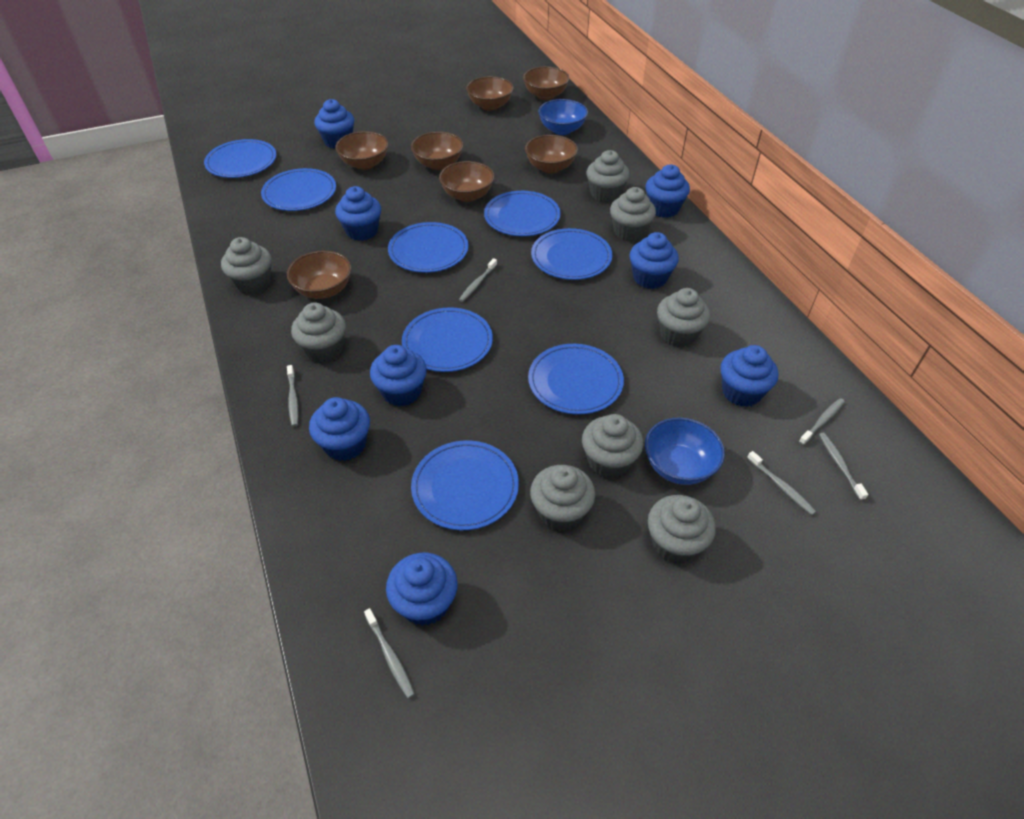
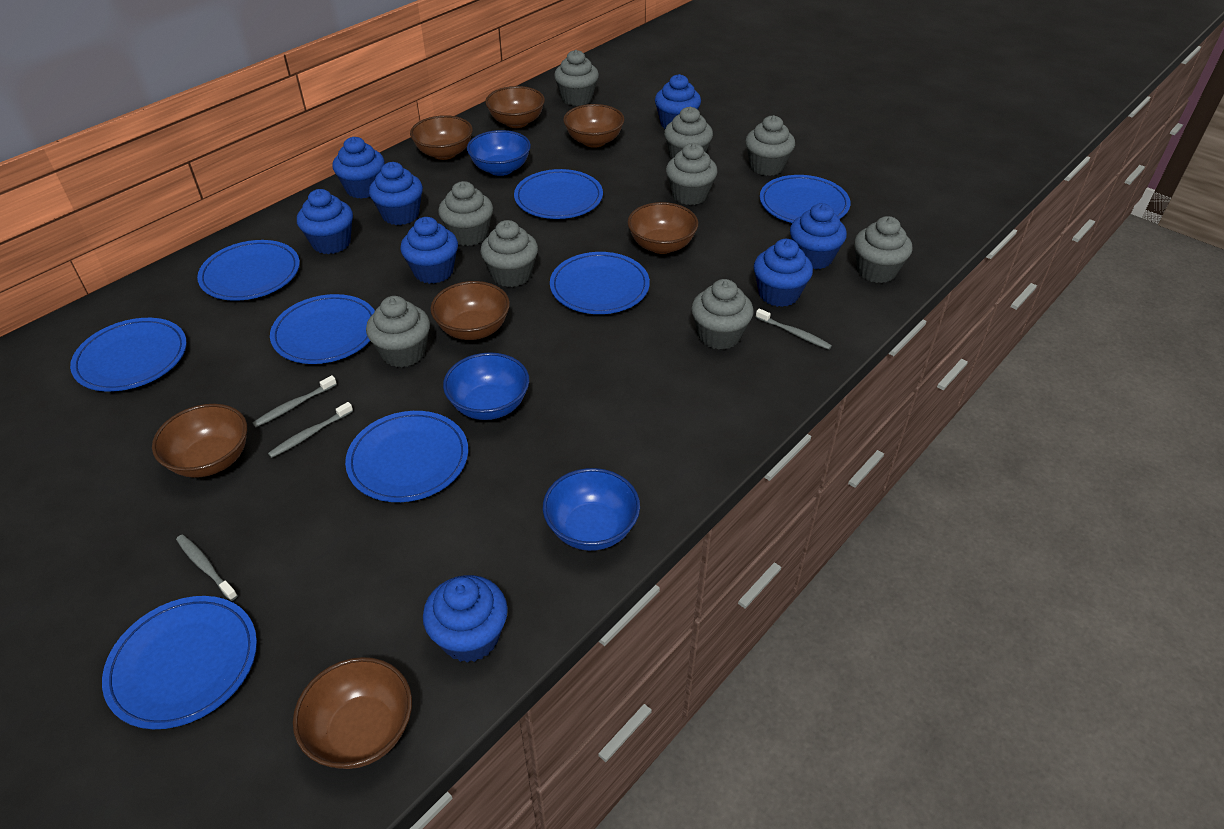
blue bowl: [538,99,588,135] [645,418,725,485] = 2 -> [443,353,529,420] [467,130,531,176] [543,468,640,551] = 3
grey cupcake: [221,237,272,294] [291,303,346,363] [530,465,595,531] [582,414,643,478] [586,150,630,203] [610,187,656,241] [648,495,716,563] [657,288,710,347] = 8 -> [366,296,430,367] [438,181,493,246] [480,220,538,287] [554,50,599,106] [664,107,713,159] [666,143,718,205] [691,279,753,350] [745,115,795,176] [854,216,912,283] = 9
grey toothbrush: [287,365,298,427] [364,608,415,698] [459,258,497,302] [747,451,816,515] [799,398,845,445] [819,433,868,500] = 6 -> [176,535,238,601] [253,375,337,427] [268,402,353,458] [756,308,832,350] = 4

